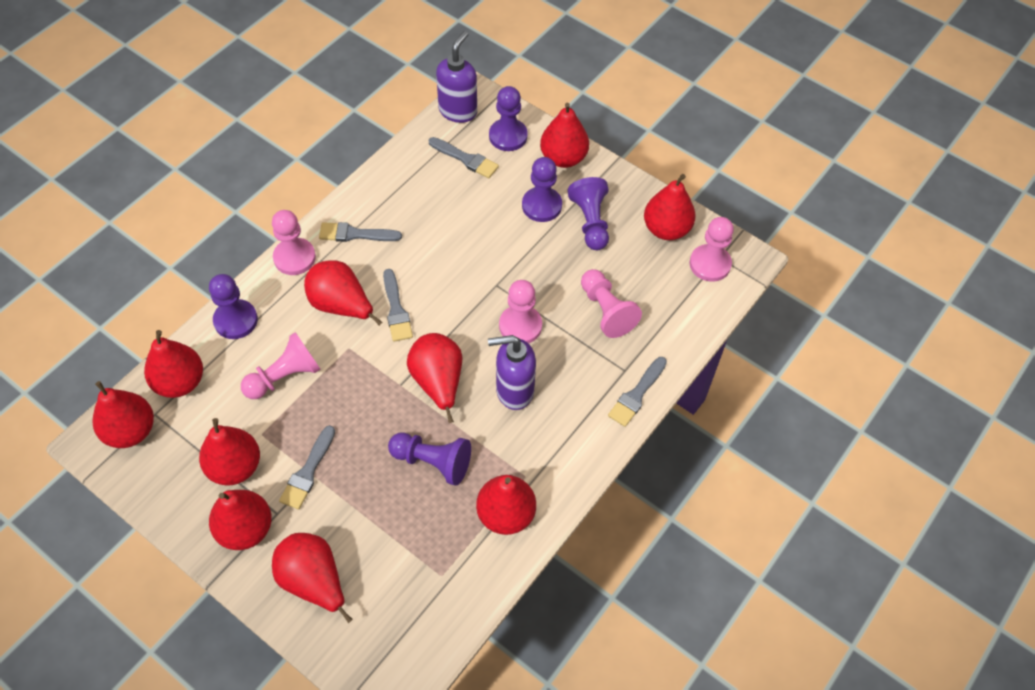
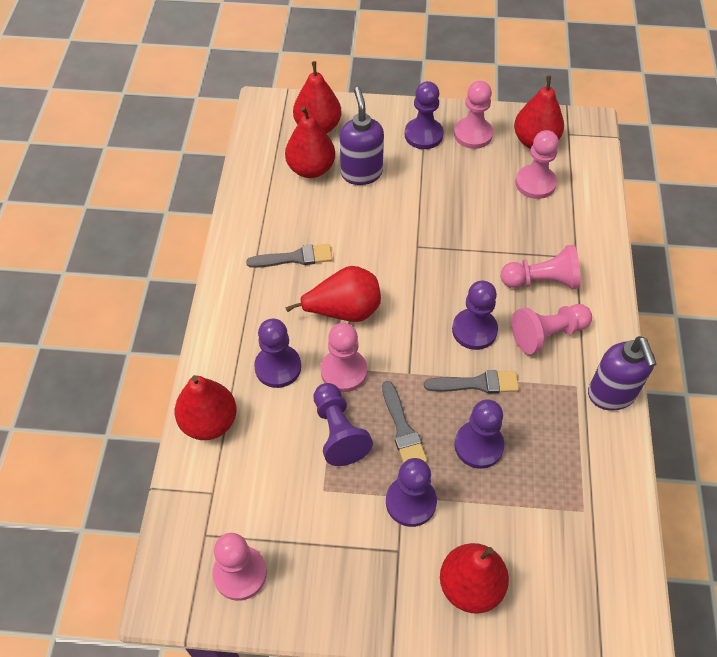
grey brush: [279,425,335,510] [319,222,402,242] [383,269,413,342] [429,137,499,178] [608,357,667,427] = 5 -> [246,244,332,268] [382,381,427,463] [424,370,519,394] = 3
pink pawn: [241,332,321,399] [272,210,316,275] [499,280,542,343] [581,269,642,338] [689,217,734,282] = 5 -> [212,533,267,601] [321,323,367,392] [454,81,493,149] [501,245,580,289] [511,304,592,354] [515,130,559,199] = 6
purple pawn: [209,274,258,339] [388,433,471,486] [489,86,528,151] [522,157,562,222] [568,177,609,250] = 5 -> [254,319,301,388] [313,383,373,466] [386,458,437,527] [405,81,444,149] [452,281,498,350] [454,399,504,469] = 6
red pear: [93,381,154,448] [144,330,203,398] [199,418,260,485] [209,490,272,550] [272,533,353,623] [304,260,383,326] [407,333,463,423] [476,475,536,535] [540,103,589,168] [644,174,696,240] = 10 -> [175,375,237,440] [285,107,335,178] [286,266,381,322] [293,61,341,134] [440,543,509,614] [514,76,564,149] = 6

